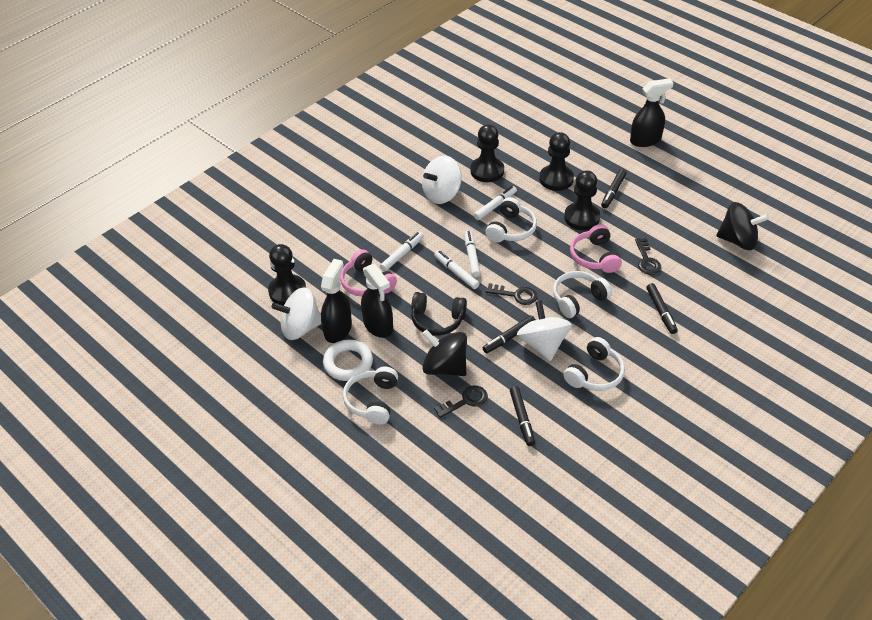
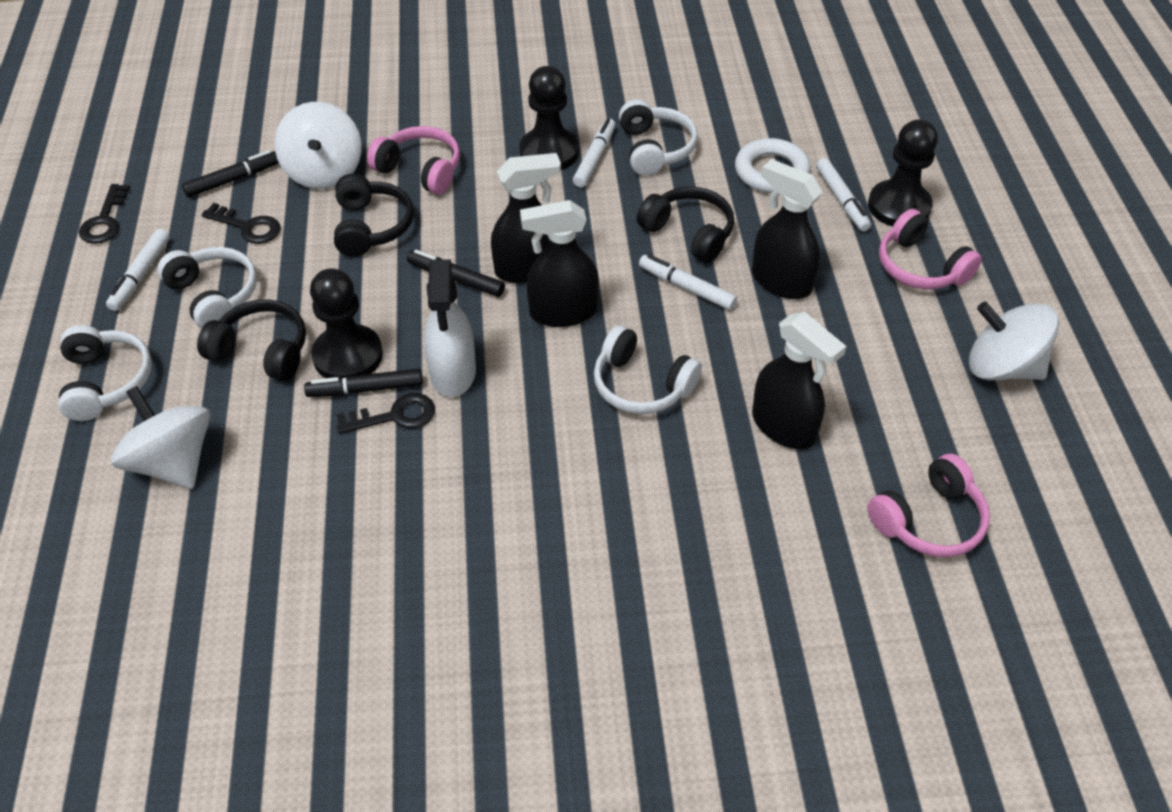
black headphones: [411,292,467,336] = 1 -> [197,299,306,381] [334,174,414,257] [637,187,734,263] = 3
black marker: [483,315,535,353] [510,386,535,446] [601,169,627,208] [646,283,678,334] = 4 -> [182,150,279,197] [304,369,423,397] [407,249,505,297] = 3
black pawn: [268,244,306,306] [470,124,504,182] [539,132,574,191] [564,170,600,230] = 4 -> [310,268,383,378] [519,66,579,170] [868,120,938,226] = 3
black spinning top: [422,330,467,376] [717,202,769,250] = 2 -> none = 0
black spray bottle: [321,259,352,343] [361,264,393,338] [630,78,674,147] = 3 -> [491,153,561,284] [520,200,599,327] [752,159,823,299] [752,312,847,449] = 4
pink headphones: [340,249,397,297] [570,224,622,273] = 2 -> [367,126,460,194] [867,453,990,557] [879,209,982,289] = 3
white spray bottle: none = 0 -> [424,259,476,397] = 1

